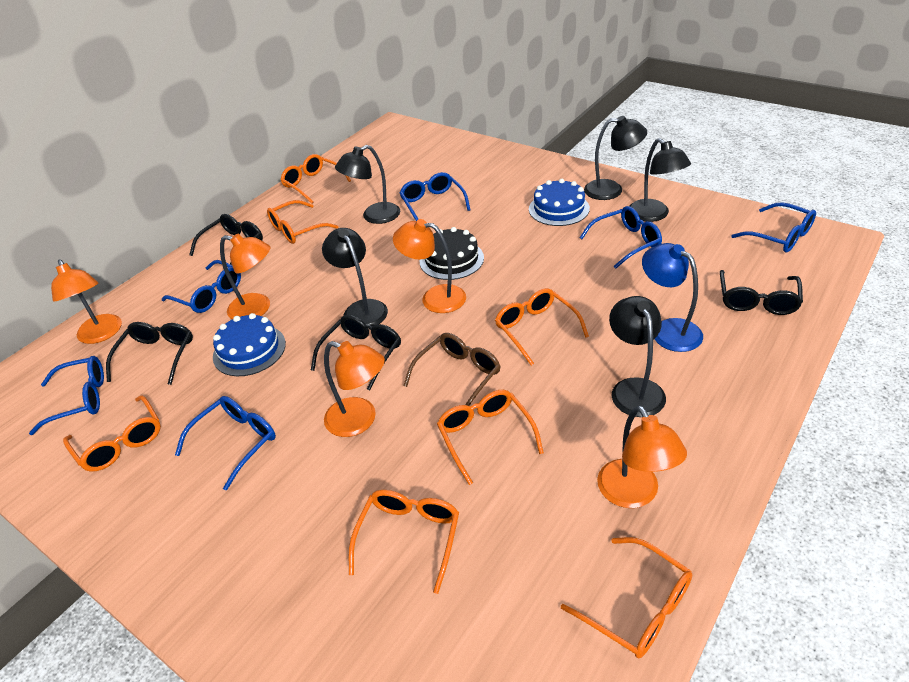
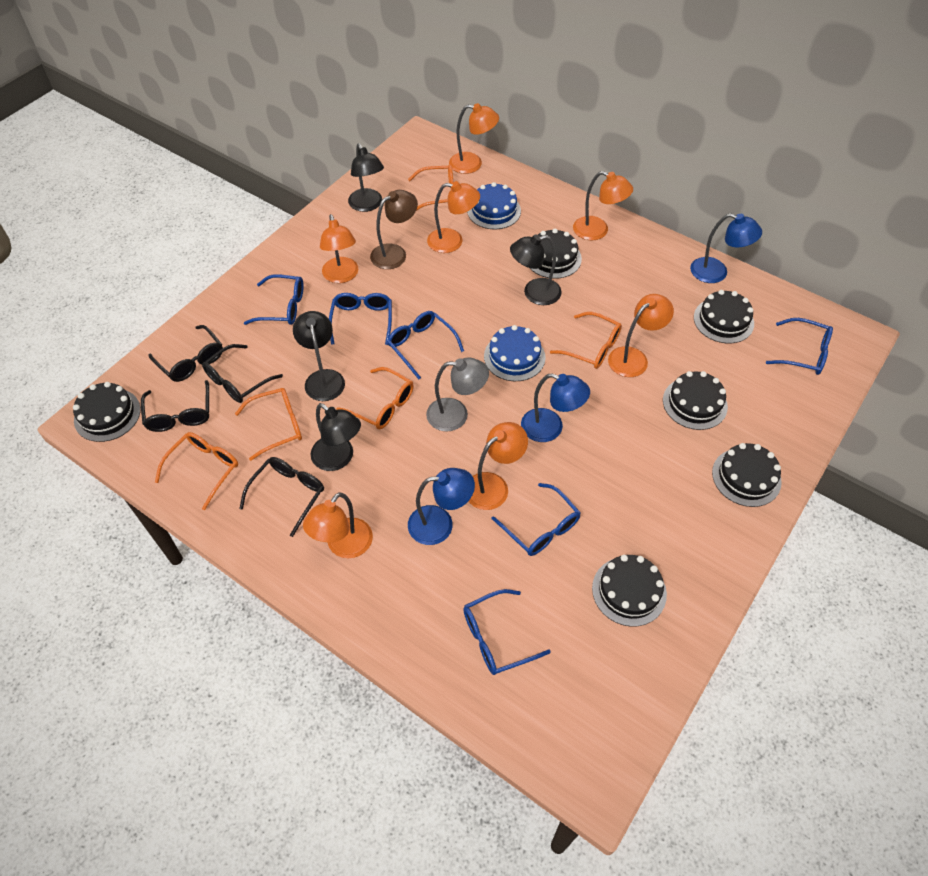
black cake: [420,227,484,280] = 1 -> [73,382,141,442] [530,229,582,279] [592,555,667,627] [663,371,728,430] [694,290,754,344] [712,443,782,507] = 6
black lamp: [322,228,388,327] [335,145,400,224] [584,116,647,200] [609,296,666,417] [630,138,691,222] = 5 -> [293,311,345,401] [311,403,361,471] [348,143,384,212] [510,234,562,305] = 4
blue lamp: [642,243,703,352] = 1 -> [408,468,475,545] [521,373,590,442] [690,213,762,283] = 3
brown glasses: [403,333,500,406] = 1 -> none = 0
brown lamp: none = 0 -> [370,190,418,269] = 1
grey lamp: none = 0 -> [426,358,489,432] = 1
orange glasses: [63,395,161,472] [267,200,338,244] [281,154,351,203] [349,490,459,594] [437,390,544,485] [495,288,589,365] [561,537,692,658] = 7 -> [155,432,238,510] [235,388,302,461] [336,367,414,429] [408,165,453,211] [550,312,622,369] = 5
orange lamp: [51,260,122,344] [220,234,271,319] [324,341,385,437] [393,219,466,313] [597,405,687,508] = 5 -> [303,492,373,558] [320,214,358,283] [427,181,480,253] [449,103,499,174] [468,422,528,510] [573,171,633,240] [608,294,674,377] = 7

